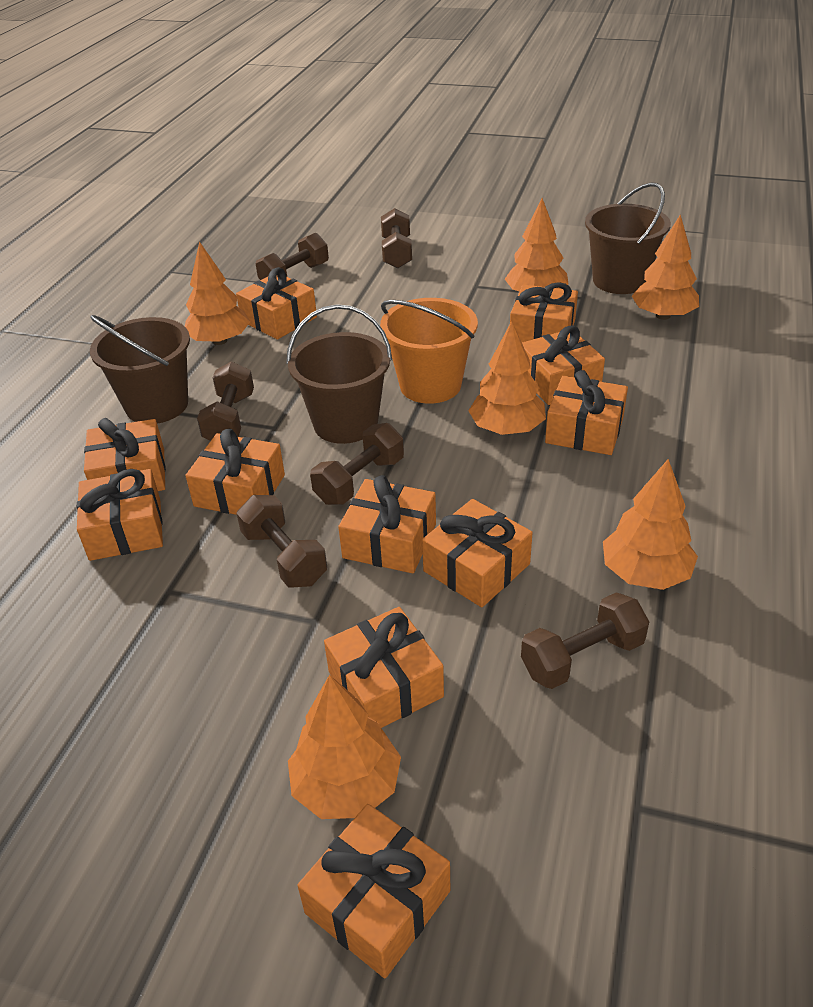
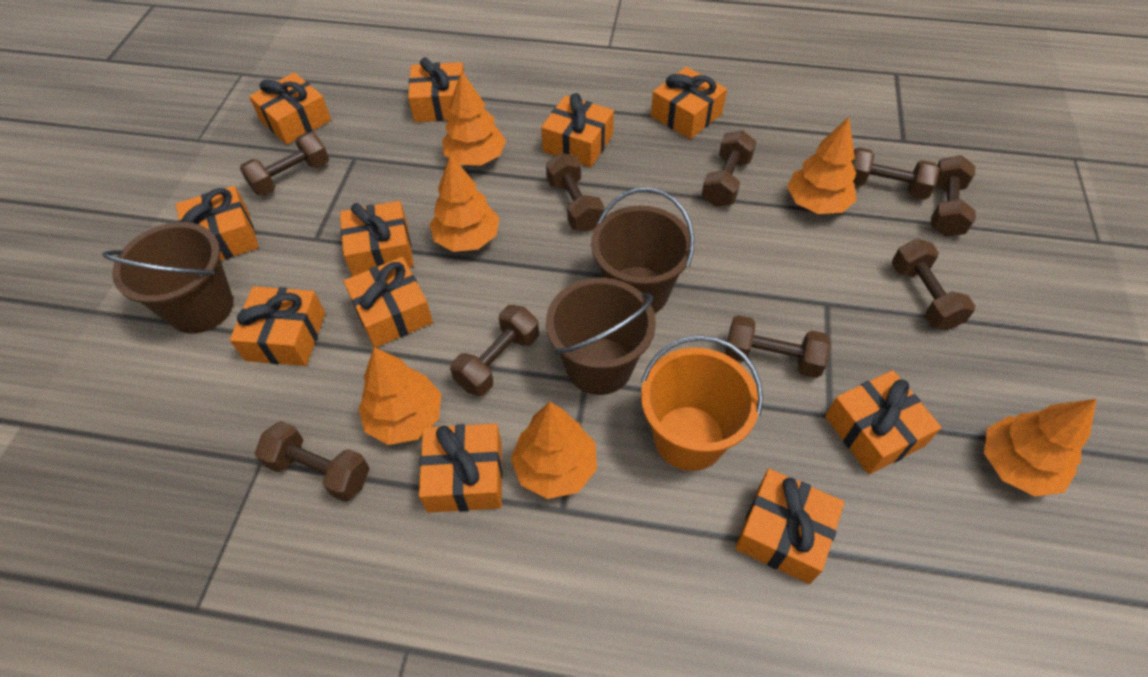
brown dumbbell: [197,361,254,441] [236,495,327,587] [256,233,329,280] [310,423,404,505] [381,208,412,268] [521,592,649,689] = 6 -> [240,132,329,196] [255,421,370,502] [450,305,539,396] [546,153,604,232] [702,130,756,207] [725,315,831,378] [851,147,940,199] [892,238,976,330] [931,155,976,237] = 9

